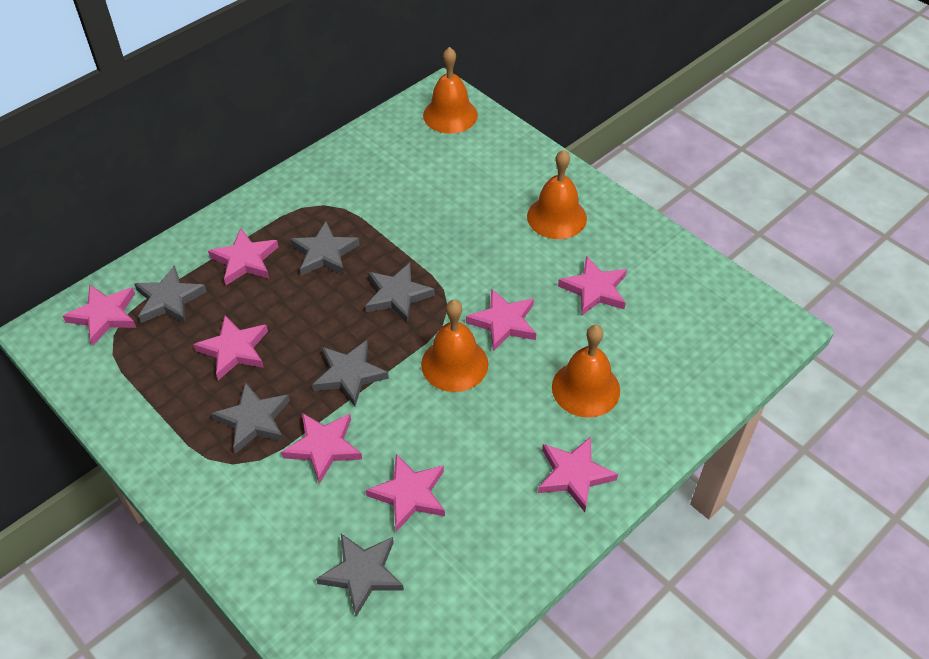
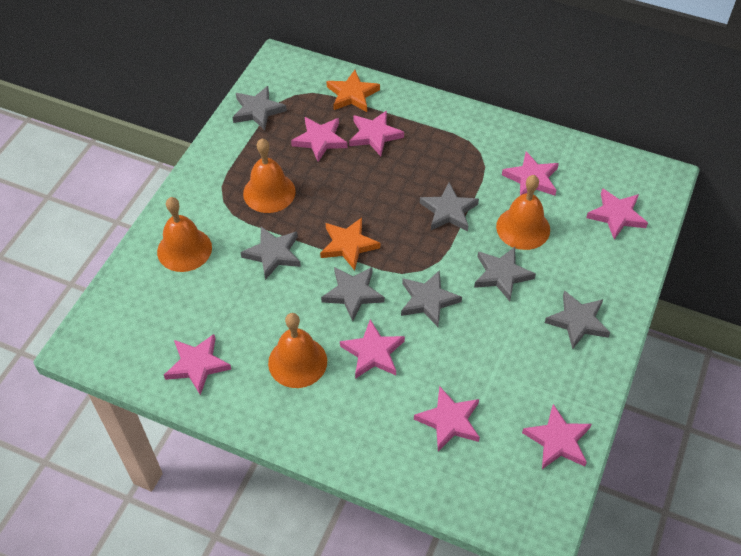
grey star: [134,265,207,323] [211,382,290,454] [290,221,359,276] [312,340,389,406] [316,534,404,617] [365,263,435,323] = 6 -> [233,86,287,130] [240,226,301,280] [321,267,385,321] [401,270,462,327] [420,183,479,231] [474,247,536,301] [545,290,610,349] = 7
orange star: none = 0 -> [320,218,380,270] [326,70,380,112] = 2

